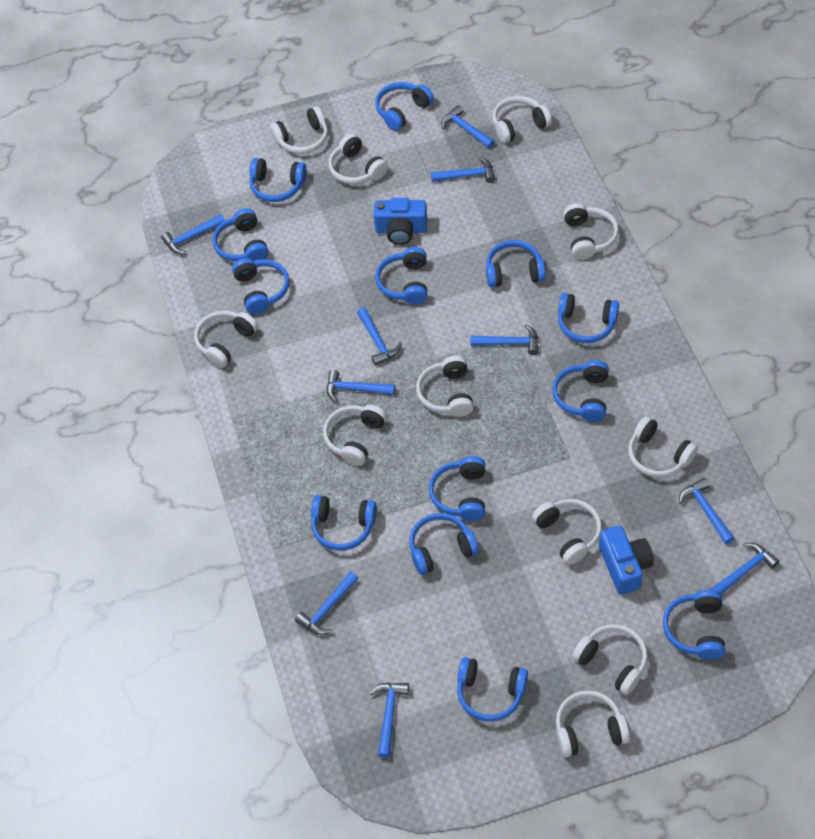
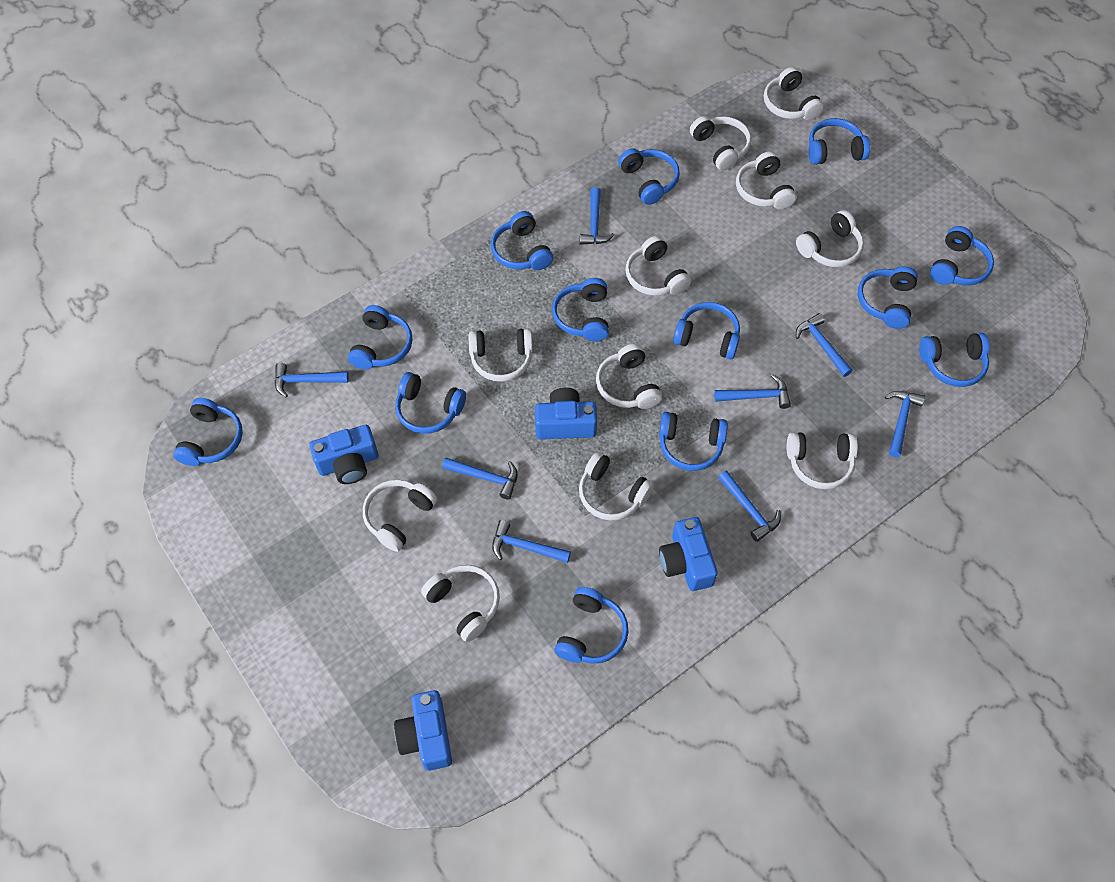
blue camera: [374,198,427,245] [599,525,654,595] = 2 -> [309,425,378,484] [394,690,452,771] [535,388,597,439] [659,517,718,591] = 4
blue hammer: [161,214,225,254] [295,571,359,635] [327,370,395,402] [357,307,402,366] [369,682,409,758] [431,157,495,183] [442,105,495,148] [471,325,539,355] [679,478,735,544] [710,543,779,594] = 10 -> [275,363,349,397] [442,457,518,499] [492,520,571,563] [580,187,614,245] [714,374,791,409] [718,470,781,542] [796,313,853,377] [885,391,925,457] = 8

